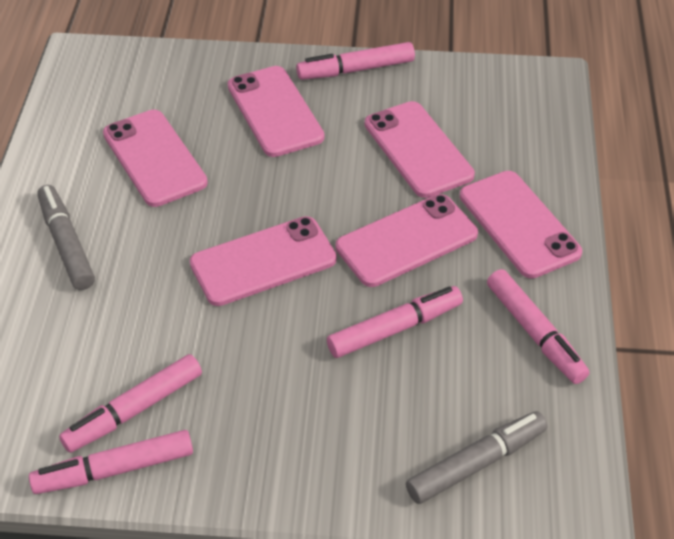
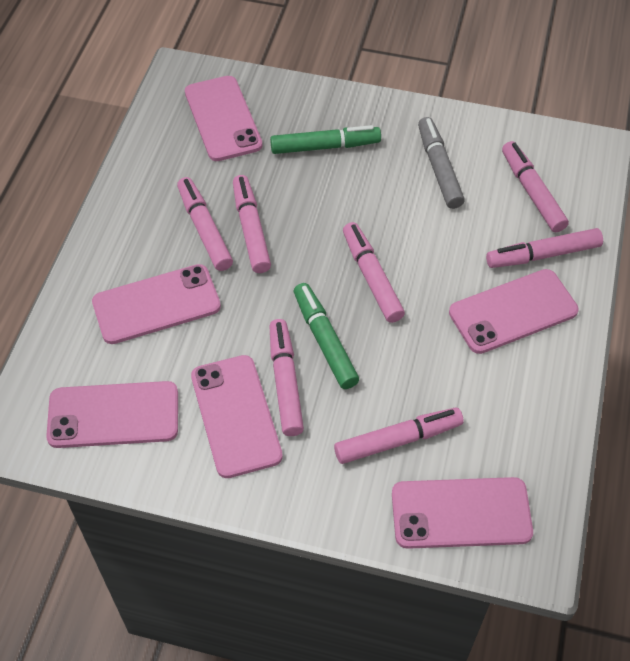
green marker: none = 0 -> [270,125,381,154] [294,283,359,389] = 2
grey marker: [37,185,95,290] [406,411,547,504] = 2 -> [418,117,465,209] = 1
pink marker: [29,430,193,494] [59,354,202,453] [296,42,415,80] [327,286,463,358] [487,269,589,384] = 5 -> [177,177,233,271] [233,175,271,273] [270,319,304,436] [334,407,464,464] [343,222,405,323] [486,228,603,268] [502,141,569,232] = 7

